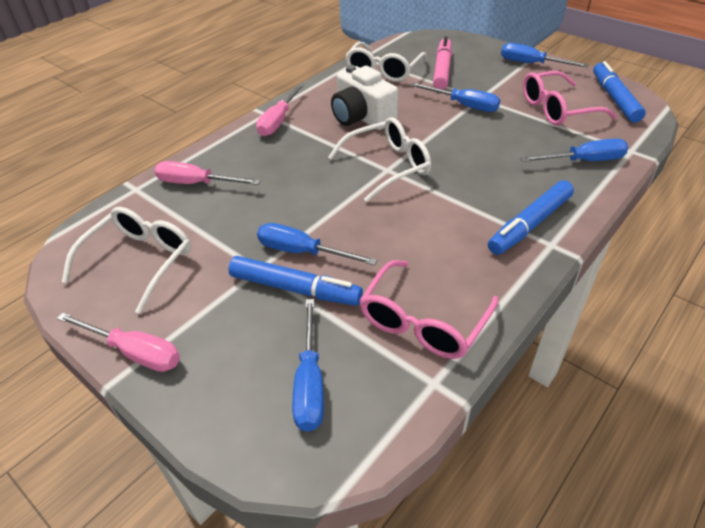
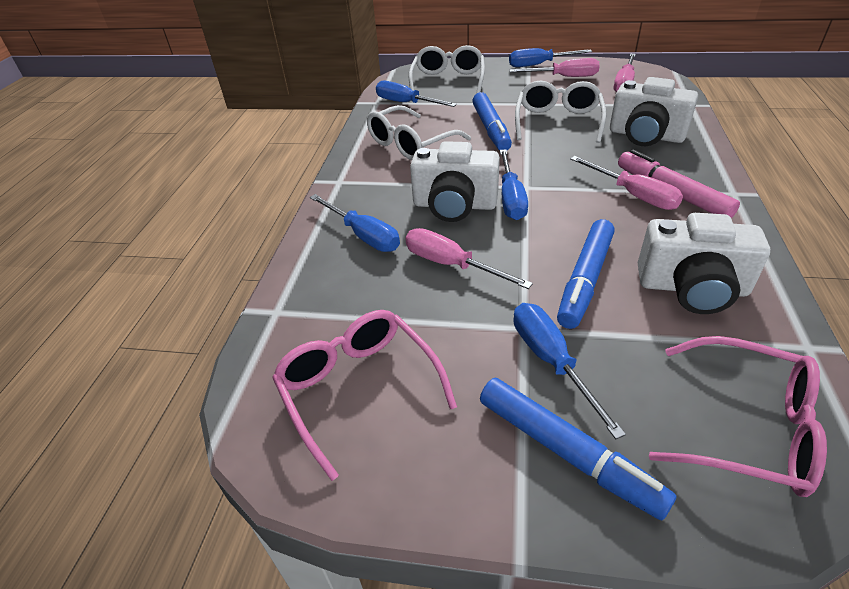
pink screwdriver: [56,312,180,372] [154,161,261,185] [256,83,304,136] = 3 -> [405,228,533,289] [509,58,600,77] [570,156,683,210] [614,54,636,92] = 4
white camera: [331,65,398,130] = 1 -> [410,141,500,222] [610,77,698,146] [638,213,770,314] = 3

